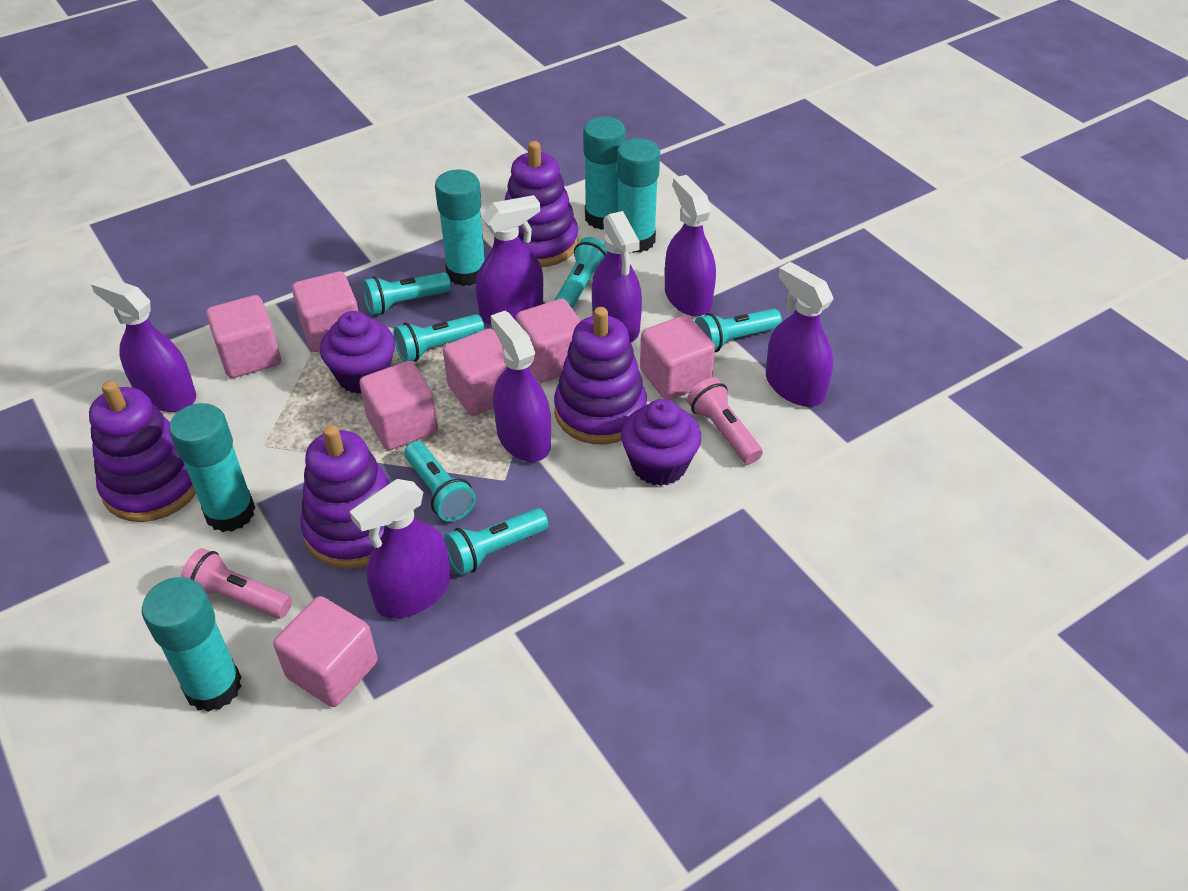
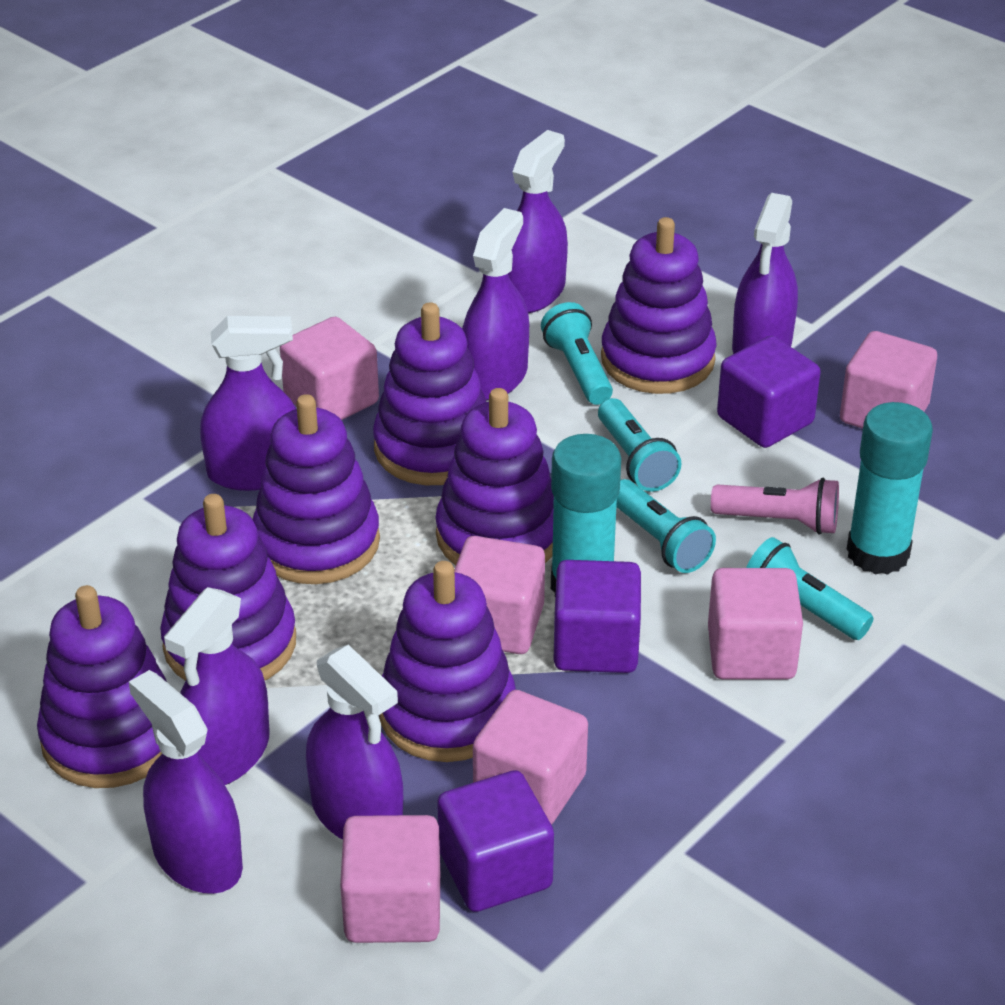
pink cube: [206,295,281,378] [273,596,377,707] [292,271,359,352] [359,361,438,450] [443,328,507,416] [516,299,581,382] [640,315,715,400] = 7 -> [280,317,379,420] [340,815,440,943] [454,536,545,654] [473,690,588,825] [708,568,803,680] [840,331,937,429] = 6
pink flashlight: [181,548,292,619] [687,377,763,464] = 2 -> [711,478,839,535] = 1
purple cube: none = 0 -> [437,770,554,912] [554,560,641,673] [717,336,821,448] = 3
purple cupcake: [320,311,395,394] [621,399,701,486] = 2 -> none = 0
purple stacking toy: [89,380,196,522] [301,425,390,569] [505,141,578,267] [554,307,647,444] = 4 -> [37,585,167,788] [160,494,296,681] [252,394,380,584] [373,302,486,485] [379,561,516,762] [435,388,554,566] [601,217,717,394] = 7
turquoise flashlight: [363,272,451,315] [393,314,484,362] [404,441,476,522] [444,508,548,575] [555,237,608,309] [695,309,782,352] = 6 -> [541,302,613,405] [598,398,682,492] [616,479,716,573] [746,537,874,640] = 4
turquoise glue stick: [142,577,242,712] [169,403,255,532] [435,170,486,286] [583,117,626,230] [617,138,660,253] = 5 -> [551,434,621,594] [847,402,933,575] = 2

